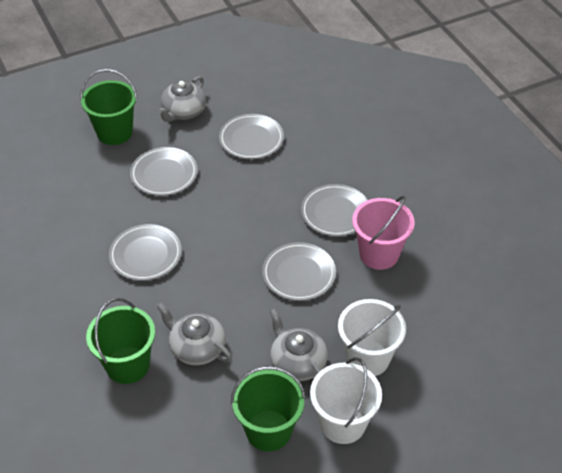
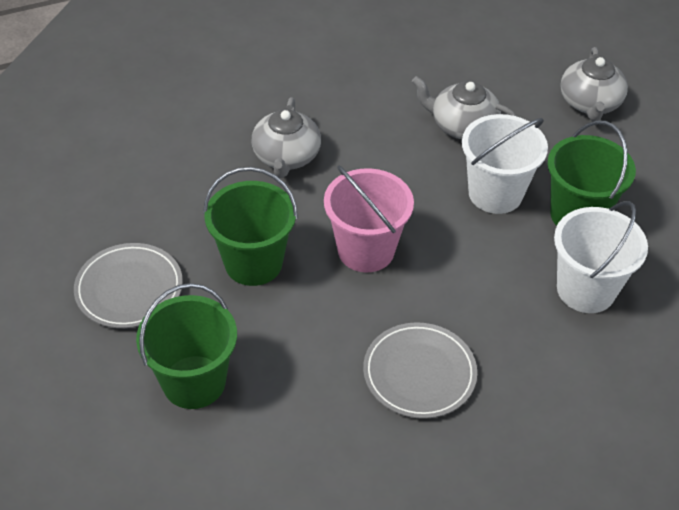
grey plate: [109,224,182,281] [130,147,198,196] [219,114,284,159] [262,242,336,301] [301,184,367,236] = 5 -> [74,243,183,328] [363,322,477,419] = 2

